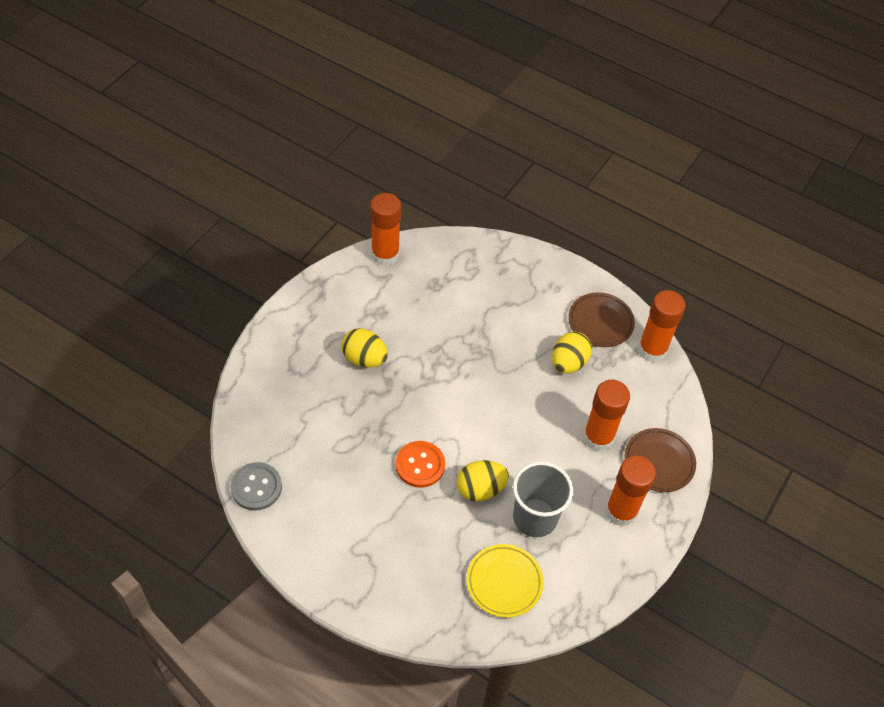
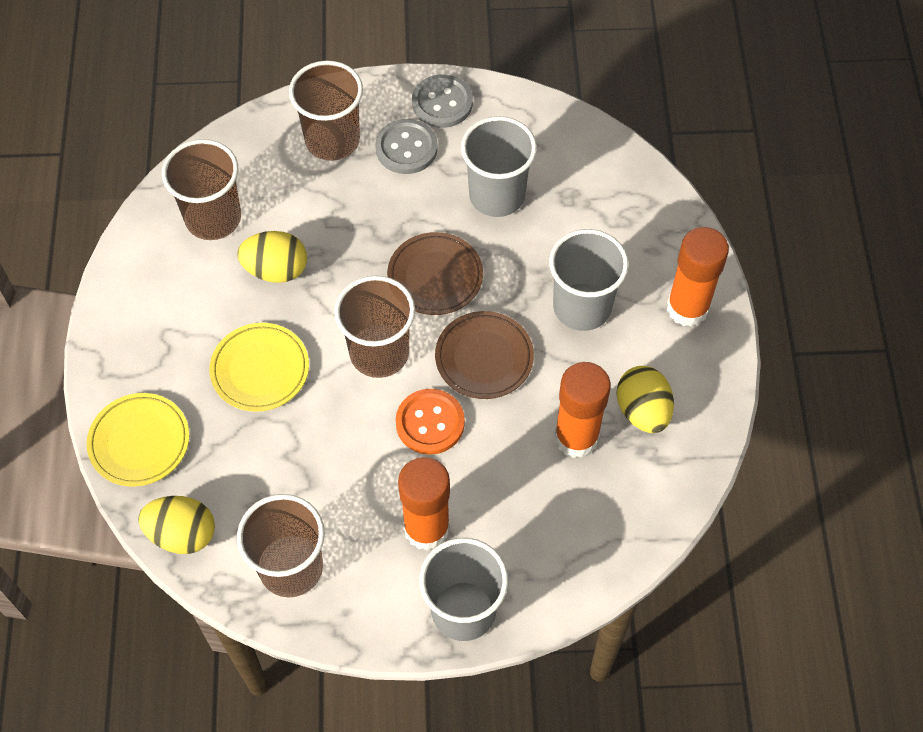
brown cup: none = 0 -> [162,139,241,240] [237,494,325,597] [289,60,363,161] [334,276,415,378] = 4
grey button: [231,462,282,511] = 1 -> [375,119,438,174] [412,74,473,128] = 2
grey cup: [513,461,573,537] = 1 -> [420,538,508,641] [461,116,537,217] [549,229,629,331] = 3
orange glue stick: [370,193,401,266] [583,380,630,452] [605,456,656,527] [638,290,685,362] = 4 -> [398,457,450,551] [555,362,611,458] [667,227,729,327] = 3
yellow plate: [467,544,544,618] = 1 -> [87,393,190,486] [209,323,309,412] = 2

